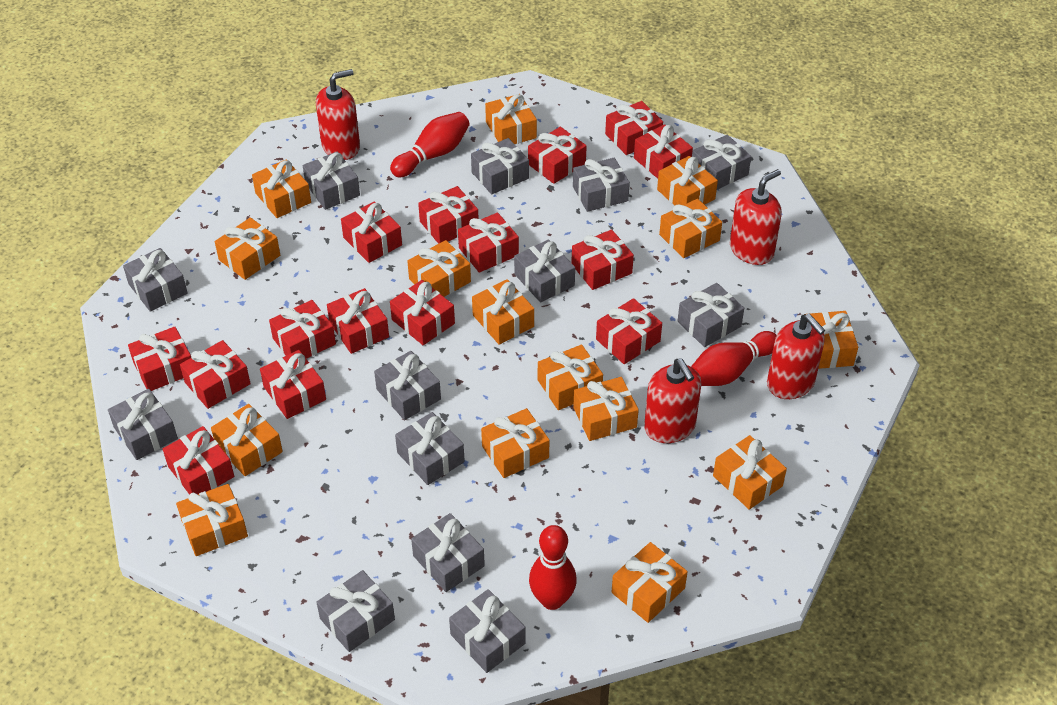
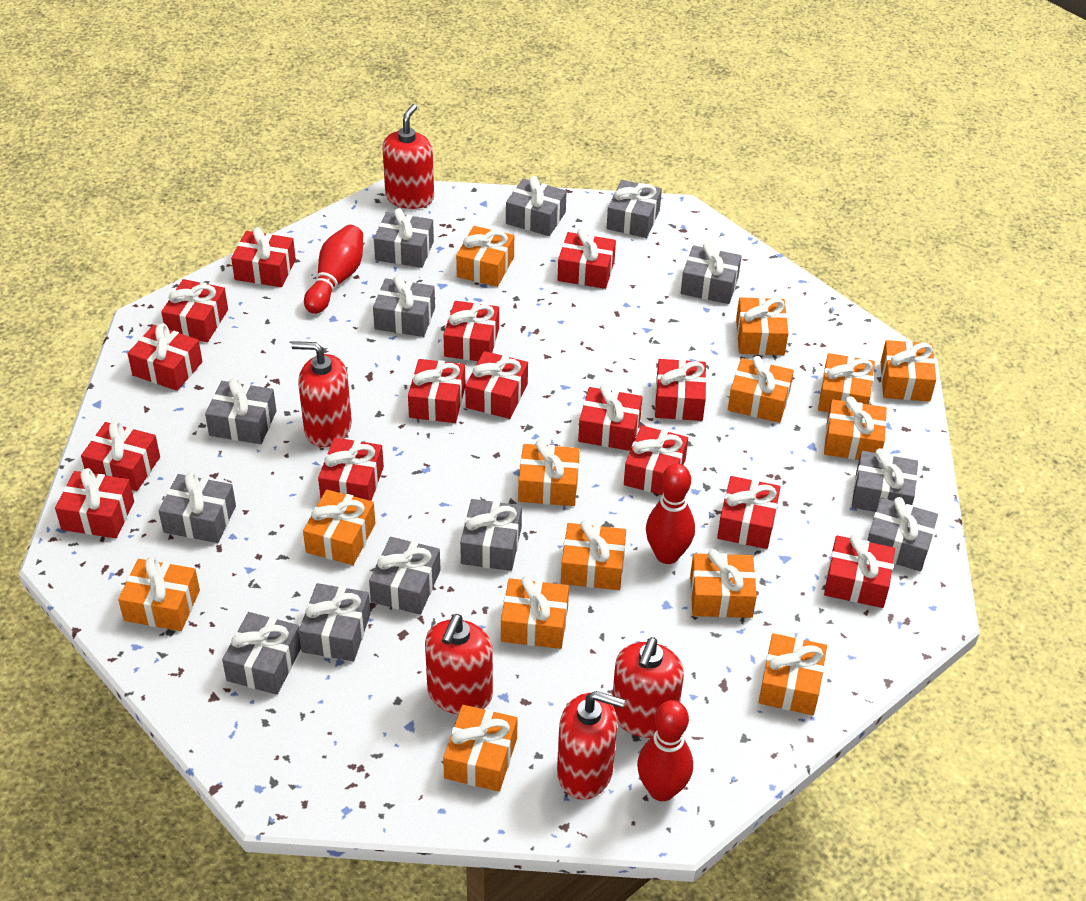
orange gift: [176,484,248,556] [211,404,283,476] [215,217,280,280] [252,159,311,218] [407,240,471,297] [472,279,534,345] [481,408,549,478] [485,94,537,144] [538,345,603,410] [573,377,639,441] [611,542,688,623] [657,156,718,205] [659,199,722,258] [713,435,787,510] [810,311,858,369] = 15 -> [118,557,200,631] [303,489,375,565] [443,705,518,792] [456,226,514,287] [501,576,569,649] [518,440,580,506] [561,520,626,590] [690,549,757,618] [728,356,794,423] [736,297,789,355] [758,633,827,715] [818,353,875,412] [824,396,887,460] [881,340,936,402] = 14
red soap dispenser: [316,69,360,160] [644,359,702,443] [730,169,782,265] [767,314,825,399] = 4 -> [291,341,352,447] [382,104,434,209] [425,614,493,715] [557,691,625,800] [612,637,684,738] = 5

